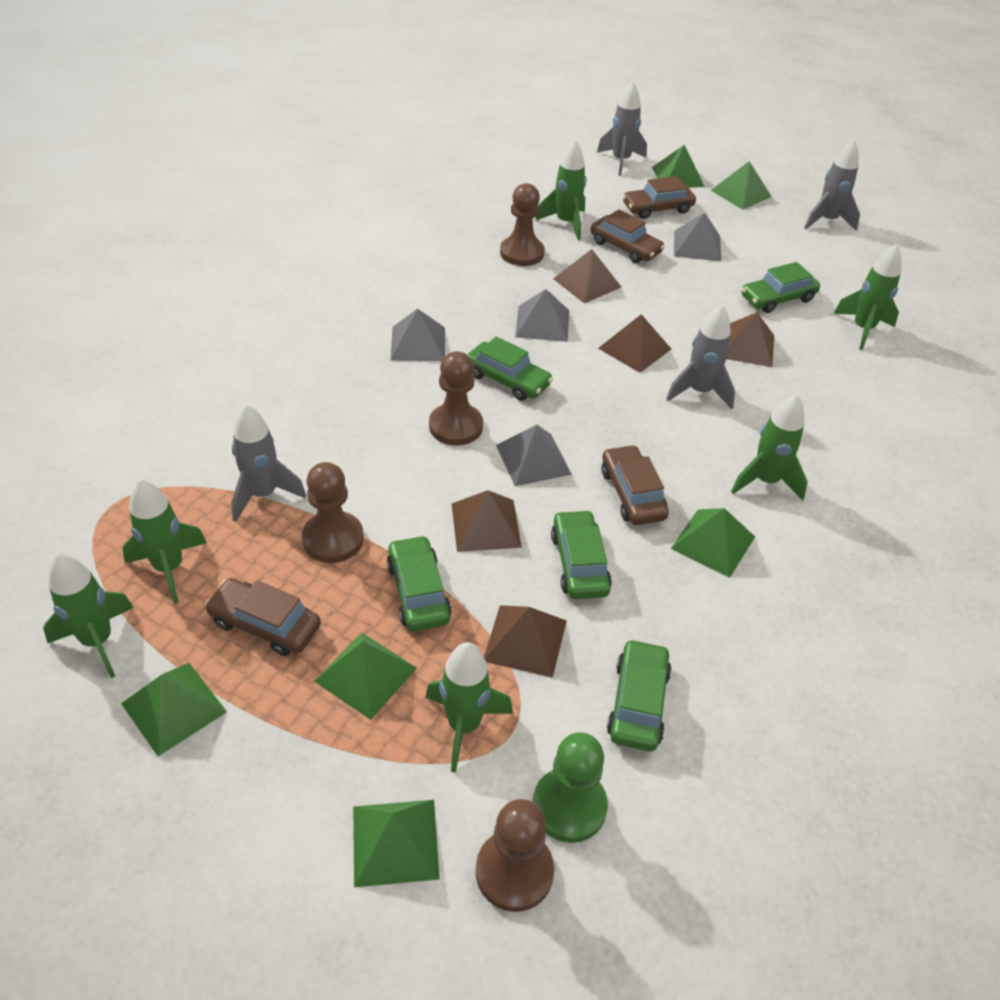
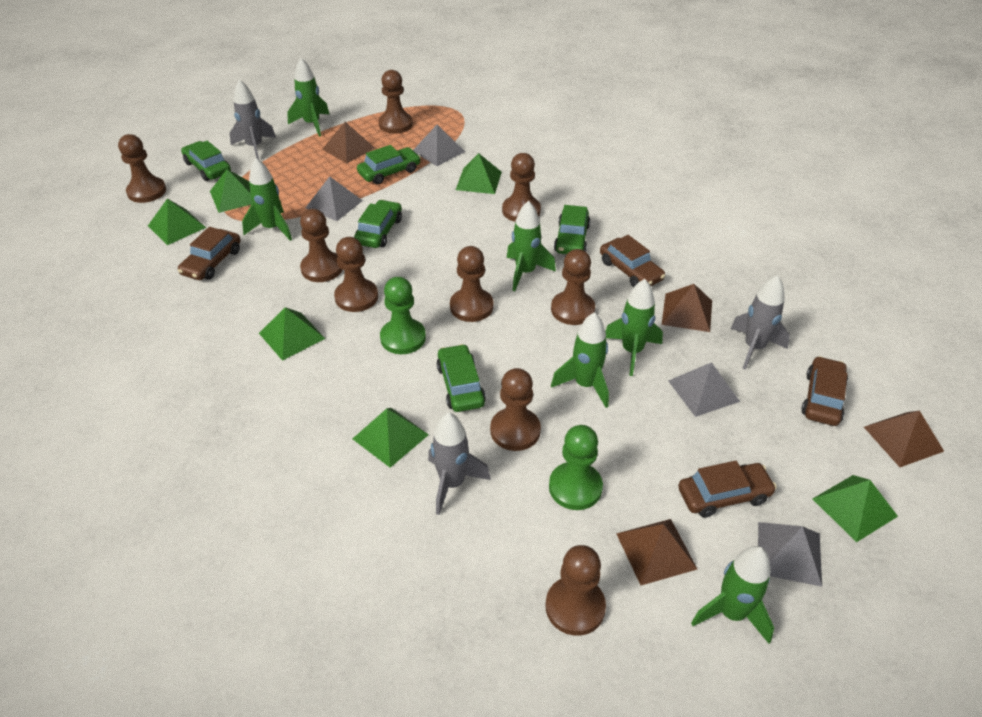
brown pawn: [302,462,364,563] [429,351,483,446] [476,799,554,912] [500,183,545,266] = 4 -> [118,134,166,203] [300,209,343,282] [334,237,378,312] [378,70,413,134] [450,246,493,322] [490,368,541,451] [502,153,541,222] [546,545,606,636] [551,249,595,325] = 9
brown pyramid: [452,490,522,552] [484,605,567,678] [553,249,621,304] [598,314,671,373] [727,312,774,367] = 5 -> [322,122,375,163] [616,519,697,585] [662,284,712,332] [864,411,944,467] = 4
green pawn: [533,732,608,843] = 1 -> [380,277,426,354] [549,425,603,510] = 2
grey rocket: [231,404,306,522] [597,81,647,176] [666,305,735,409] [804,140,860,231] = 4 -> [229,80,276,160] [428,412,491,515] [730,275,790,370] = 3

